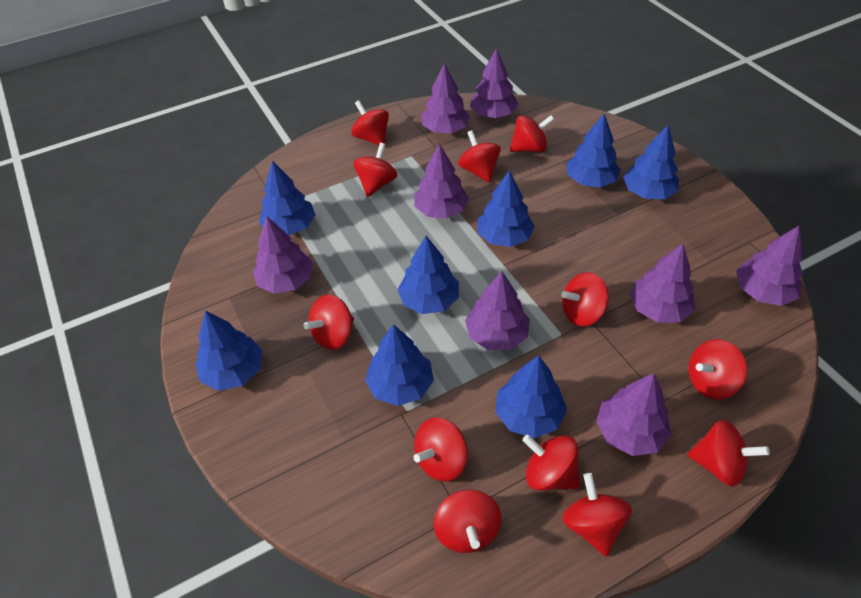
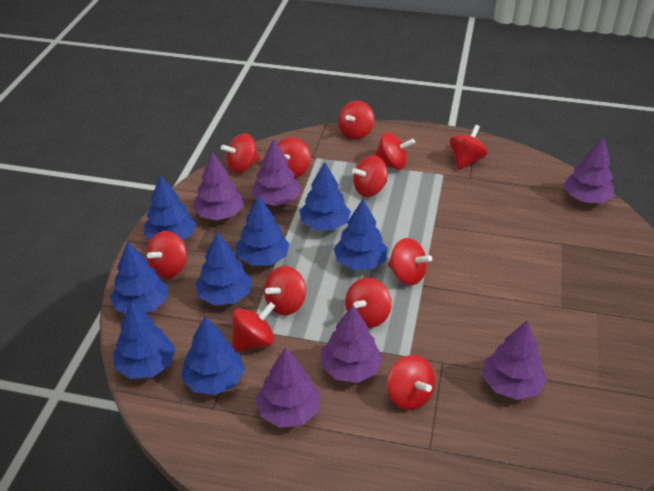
purple tree: [253,217,313,294] [414,143,469,218] [421,63,470,133] [465,271,530,350] [470,48,519,118] [596,373,671,456] [630,244,695,323] [736,225,803,306] = 8 -> [193,152,244,220] [251,138,301,206] [256,347,320,428] [321,305,383,383] [483,320,547,400] [564,137,614,203] = 6

